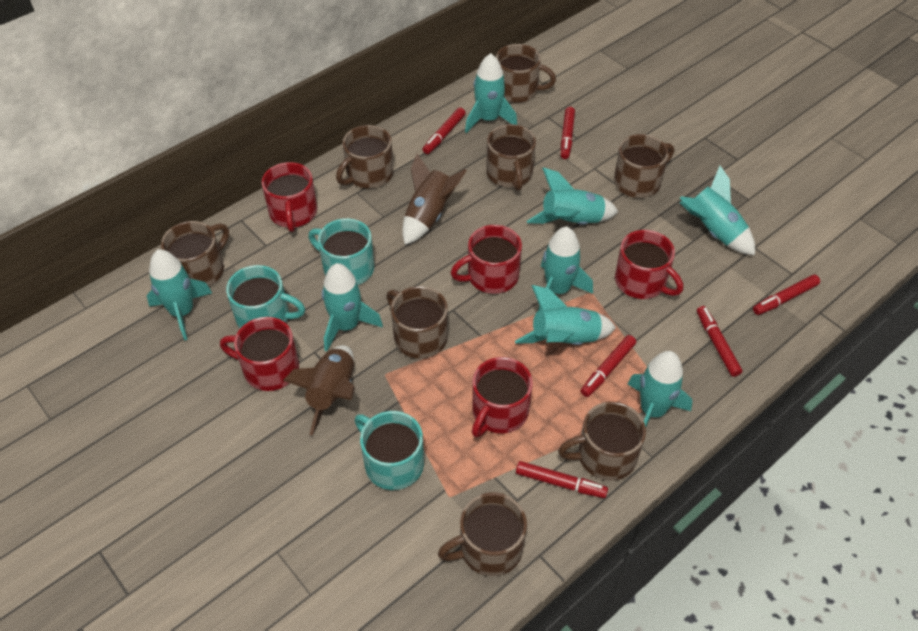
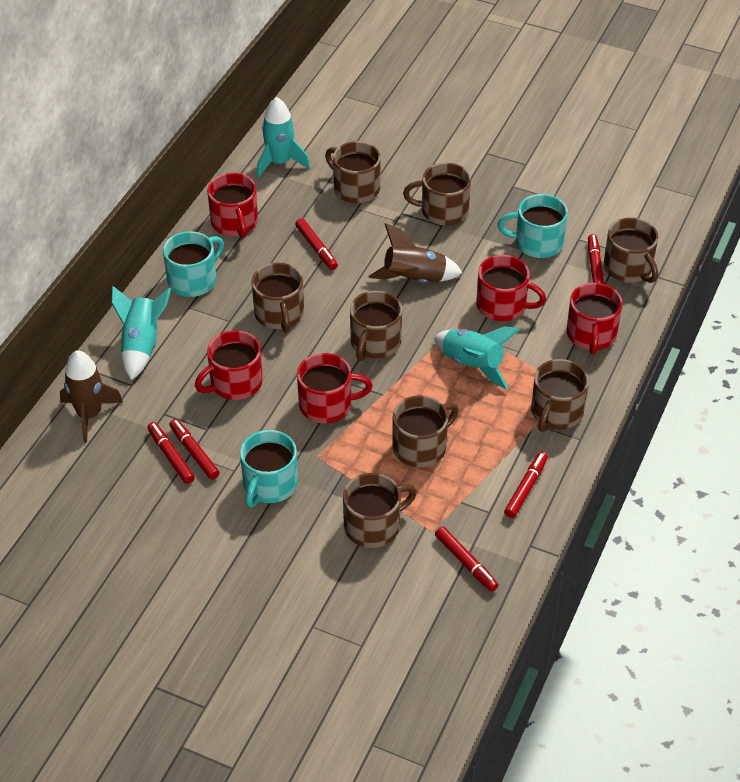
turquoise rocket: [147,249,212,341] [322,263,383,352] [465,53,517,133] [515,285,616,345] [527,167,618,225] [538,226,593,311] [628,351,692,427] [680,166,755,255] = 8 -> [111,286,171,380] [256,97,310,177] [434,326,521,389] = 3

